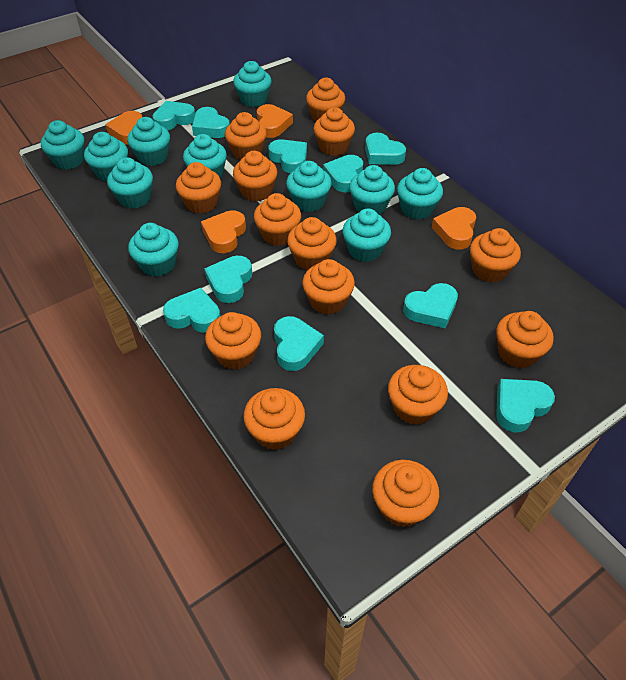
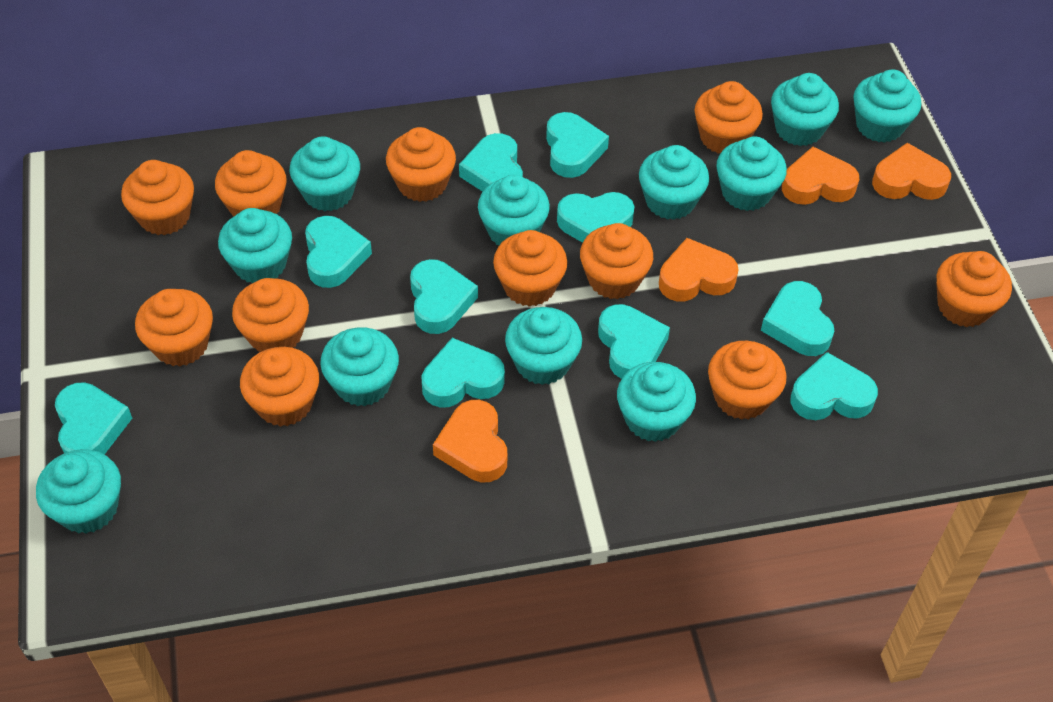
orange cupcake: [176,162,221,214] [205,312,261,370] [225,112,267,160] [233,151,277,202] [244,388,305,450] [254,193,301,246] [287,217,337,270] [302,259,355,315] [306,78,345,122] [314,107,355,156] [372,460,439,528] [388,365,448,425] [470,228,521,283] [496,311,554,368] = 14 -> [121,160,194,235] [135,289,213,367] [215,150,287,217] [232,278,309,352] [240,347,319,427] [386,127,456,202] [493,230,567,307] [580,223,653,299] [695,81,763,154] [708,341,787,420] [936,251,1012,327] = 11

